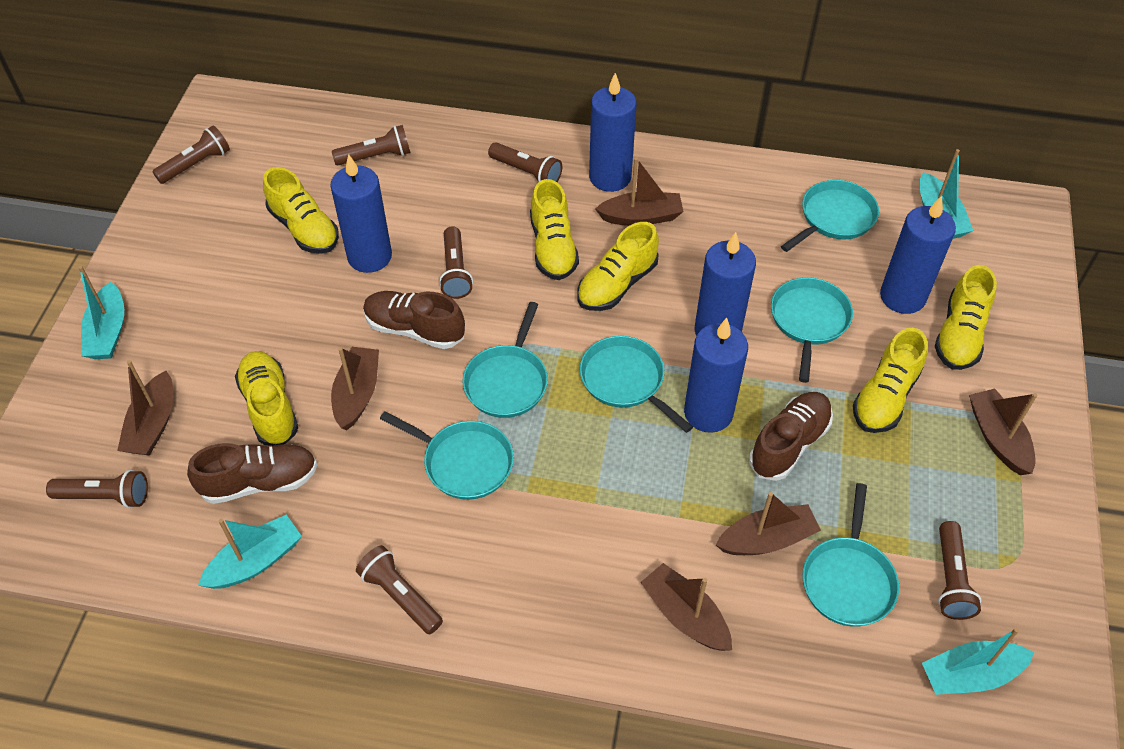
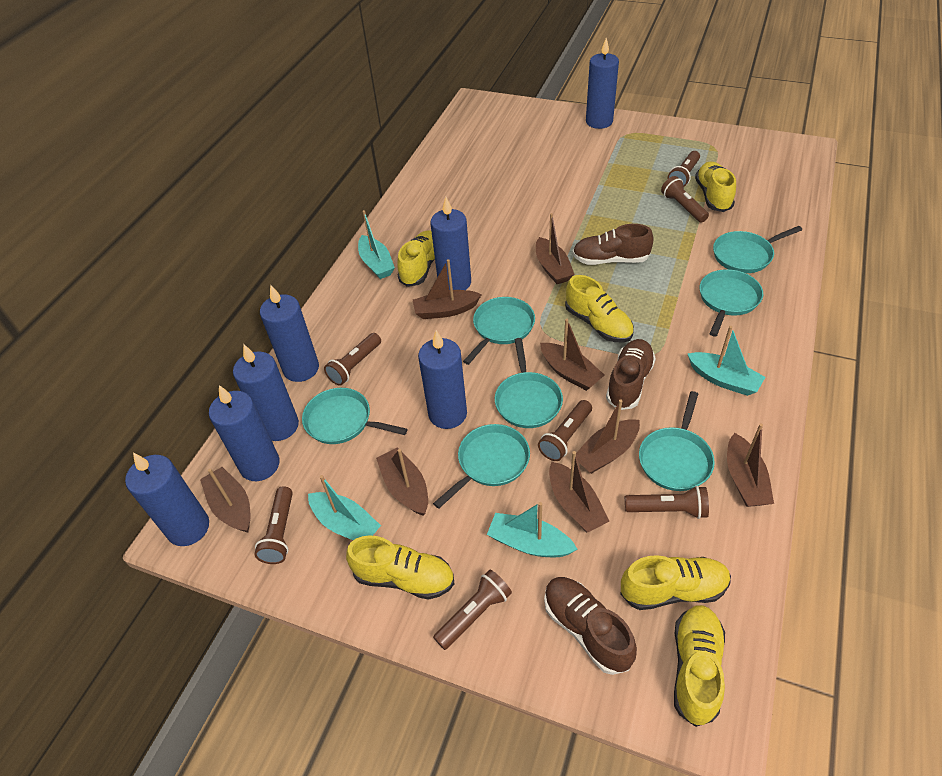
blue candle: [330,154,392,273] [589,73,637,192] [684,318,748,433] [694,232,756,336] [880,196,956,314] = 5 -> [125,453,209,546] [209,385,279,481] [233,345,299,441] [260,285,319,382] [418,330,467,429] [430,197,471,290] [586,38,619,129] = 7
brown boat: [117,360,173,456] [331,347,379,430] [595,157,684,226] [640,563,732,651] [716,492,821,555] [969,388,1037,475] = 6 -> [200,467,251,533] [376,447,428,516] [413,259,482,319] [536,213,575,284] [540,319,604,391] [549,451,609,533] [576,399,640,474] [727,423,774,507] = 8
turquoise pan: [380,411,514,500] [462,302,548,418] [580,336,693,433] [771,277,853,383] [781,180,879,252] [802,483,899,627] = 6 -> [302,388,408,444] [433,424,530,509] [463,297,535,365] [495,338,563,428] [639,391,715,491] [700,269,763,337] [713,226,802,273] = 7

